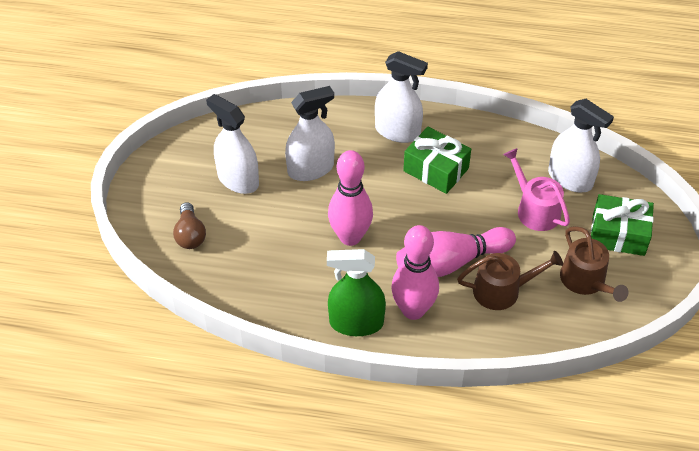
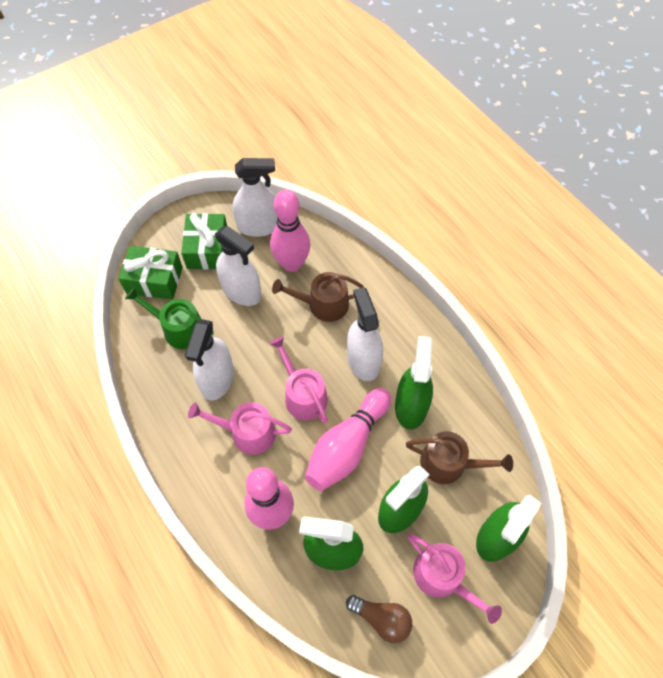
green spray bottle: [327,249,386,336] = 1 -> [299,517,363,570] [378,466,430,533] [395,336,433,429] [476,495,541,562] = 4
green watering can: none = 0 -> [125,287,214,349] = 1
pink watering can: [503,148,570,231] = 1 -> [188,402,292,455] [269,336,328,423] [408,534,502,624] = 3

